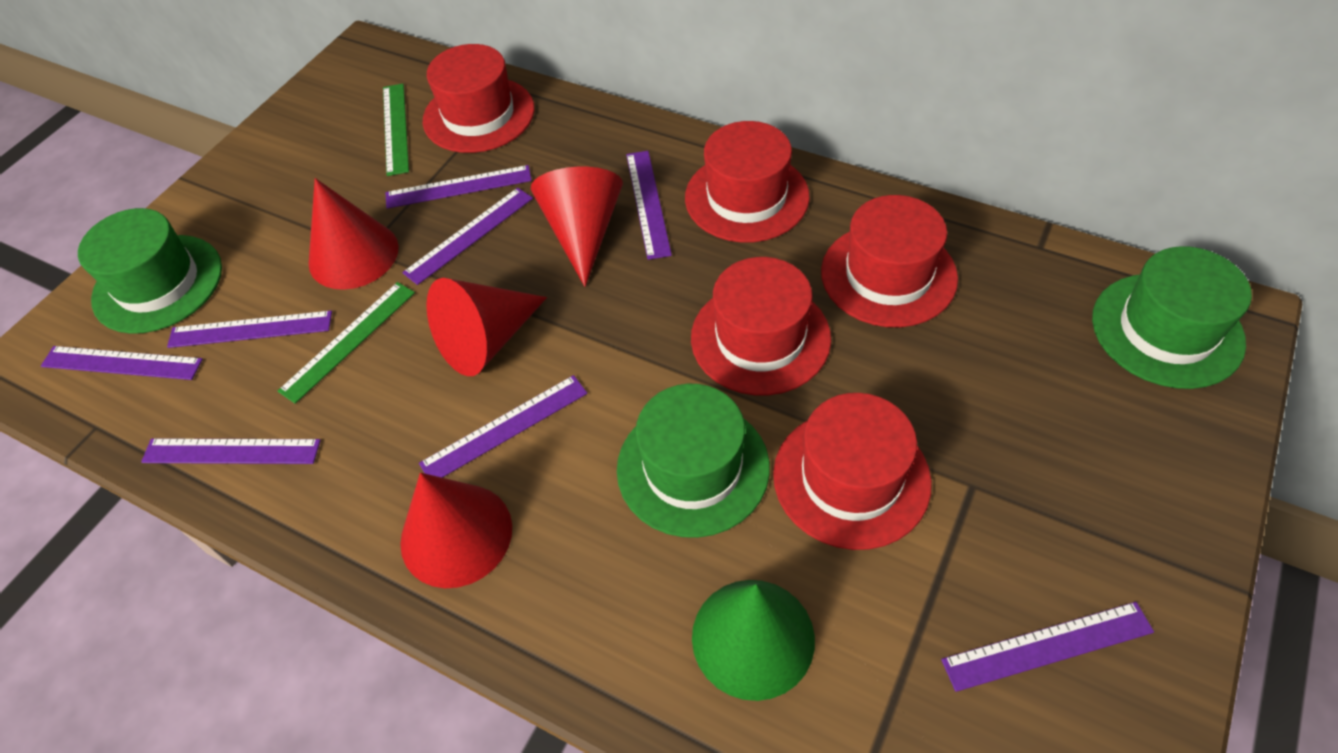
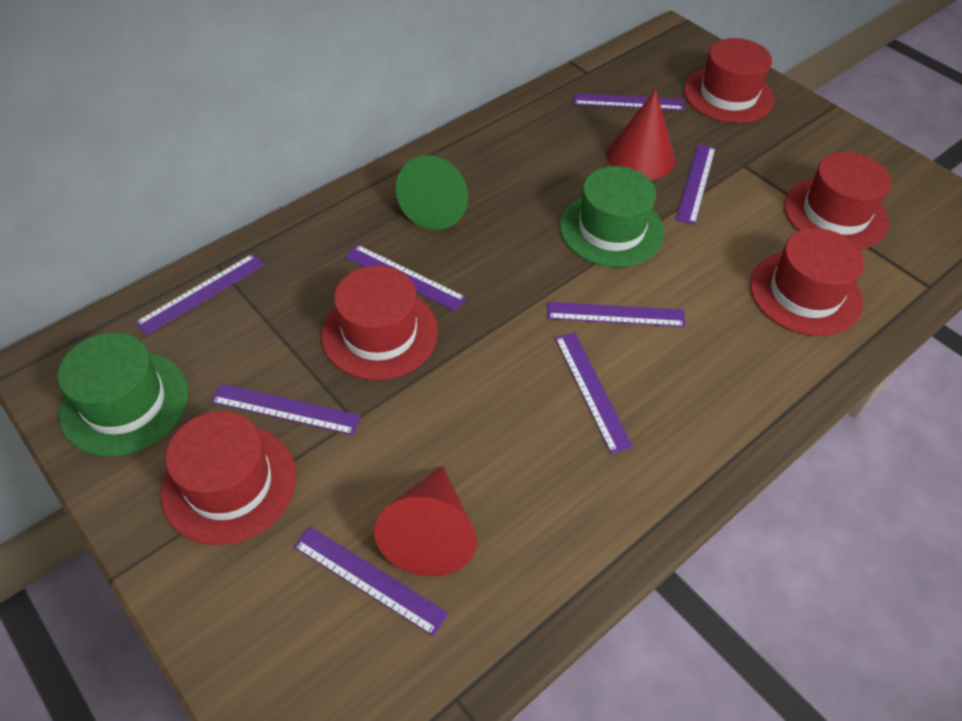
green hat: [78,208,222,334] [617,384,770,538] [1092,246,1252,389] = 3 -> [58,332,189,457] [560,166,664,267] = 2
green ruler: [278,282,415,404] [383,84,409,176] = 2 -> none = 0
red cone: [309,178,399,290] [400,473,512,588] [426,278,547,376] [531,167,623,287] = 4 -> [374,466,477,577] [606,90,675,180] = 2

